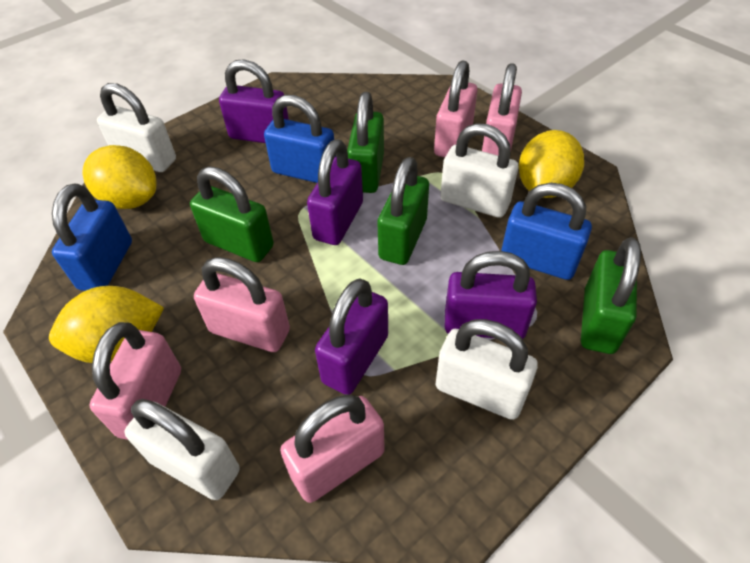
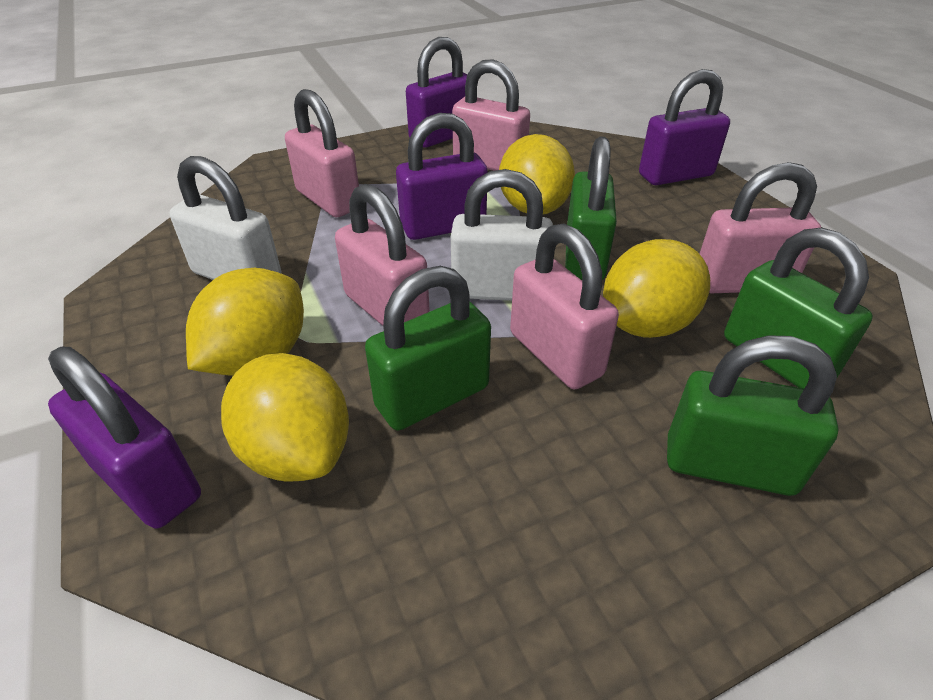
blue padlock: [52,184,132,291] [264,95,336,183] [501,183,592,280] = 3 -> none = 0
white padlock: [97,83,176,172] [124,399,240,500] [436,319,538,420] [440,123,518,218] = 4 -> [169,156,282,280] [451,169,553,301] = 2
yellow lemon: [49,286,164,363] [82,145,157,209] [519,130,584,198] = 3 -> [186,268,304,376] [221,353,349,482] [499,134,575,214] [603,239,710,338] = 4

